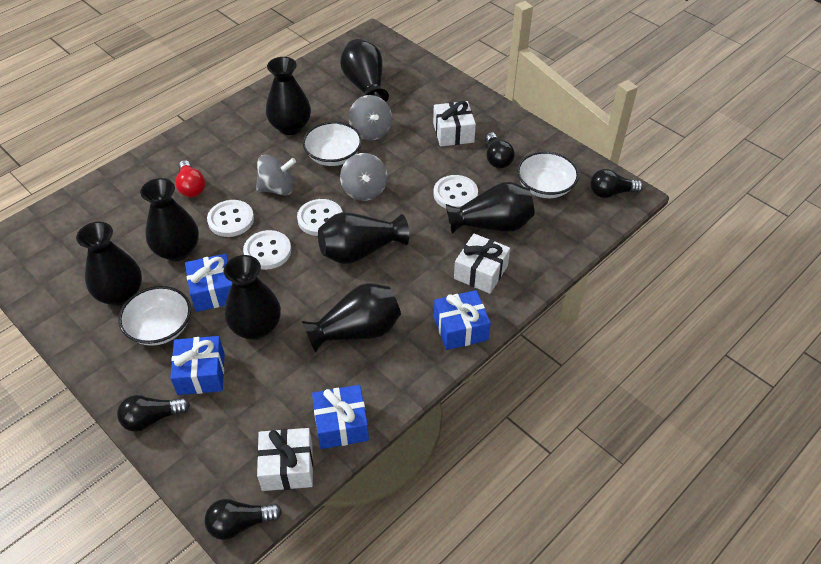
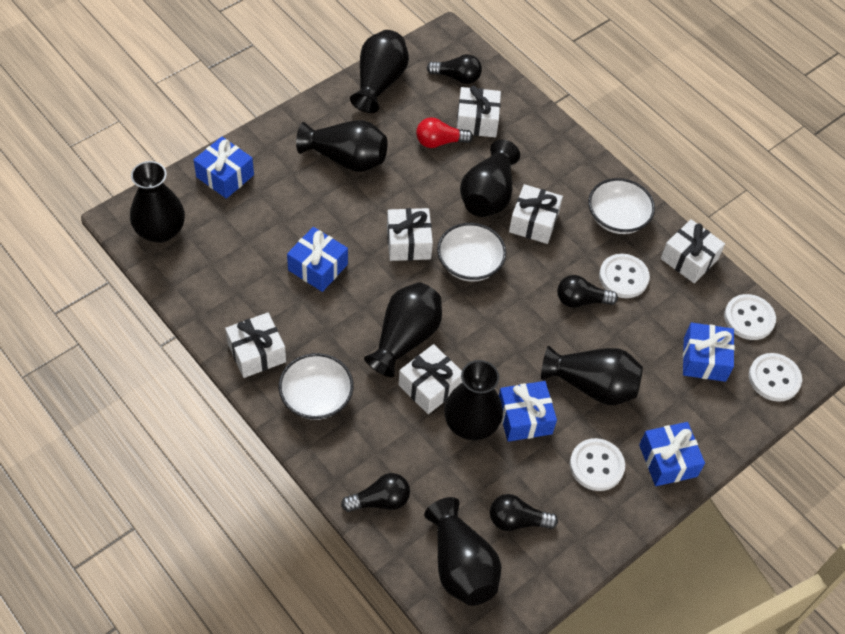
blue gift: [170,336,225,395] [185,254,233,312] [312,385,369,449] [434,290,491,350] = 4 -> [194,137,254,199] [287,227,348,292] [499,381,557,442] [639,422,705,486] [683,322,735,382] = 5
grey spinning top: [256,155,296,195] [340,153,387,201] [349,95,392,140] = 3 -> none = 0
white gift: [257,428,313,491] [433,101,476,147] [454,234,510,294] = 3 -> [225,313,286,378] [387,208,433,261] [398,344,463,414] [457,86,501,137] [509,184,563,244] [661,219,725,283] = 6

